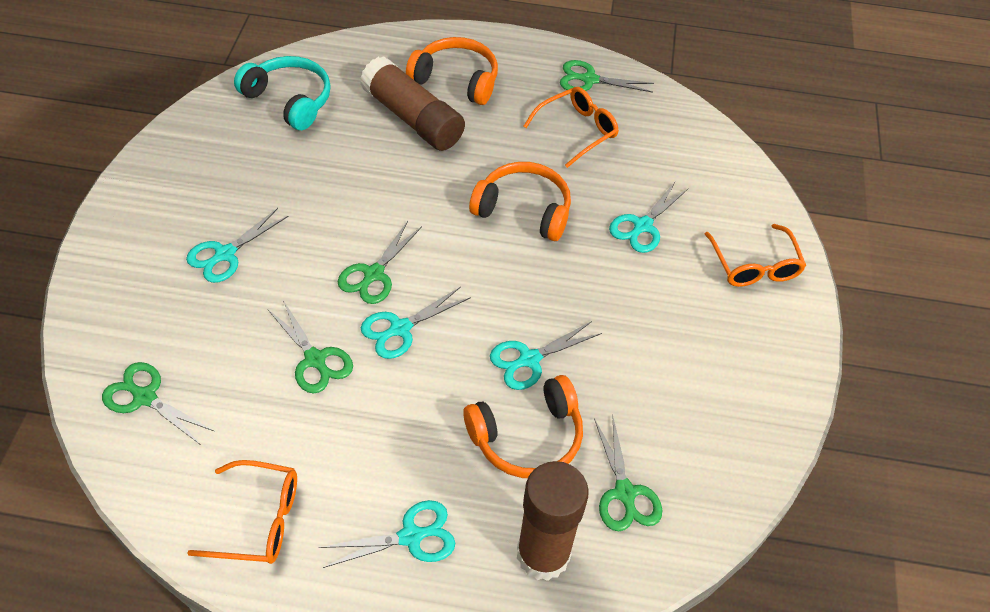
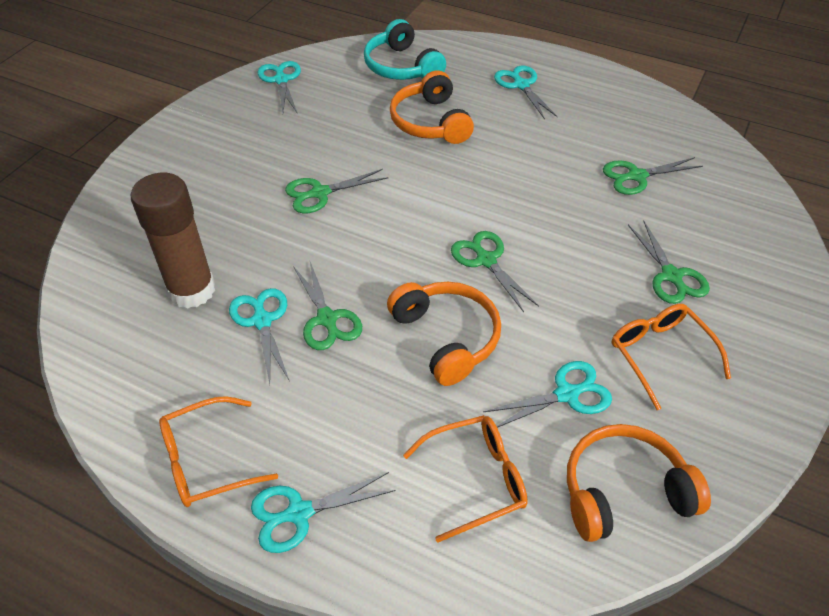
brown glue stick: [360,56,465,151] [517,461,589,581] = 2 -> [131,173,215,309] = 1

